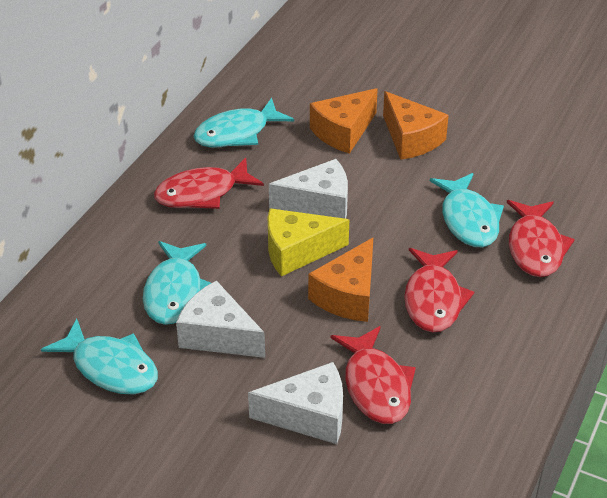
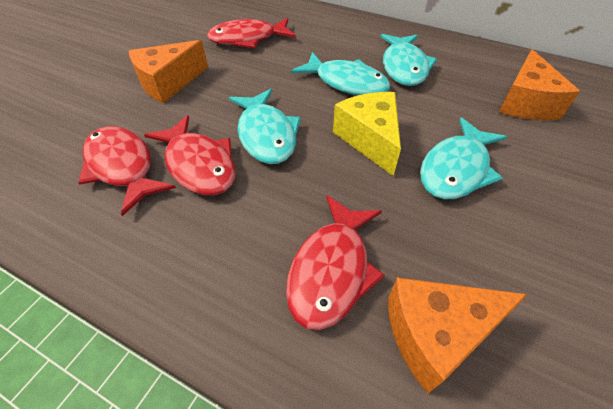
white cheese: [176,280,265,358] [248,362,343,444] [269,159,348,219] = 3 -> none = 0

